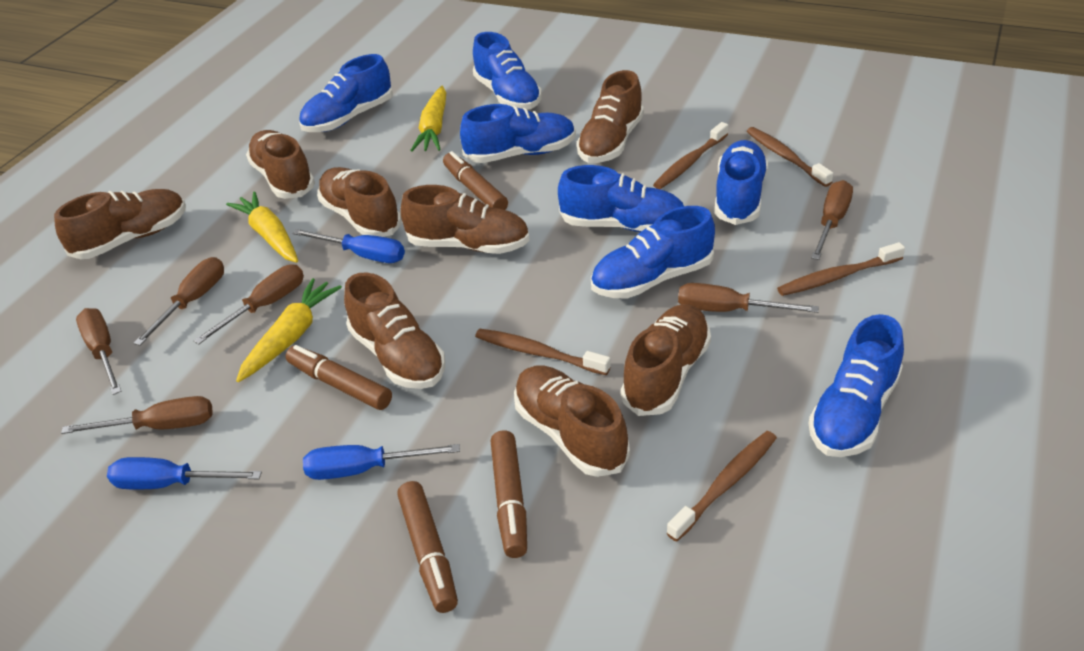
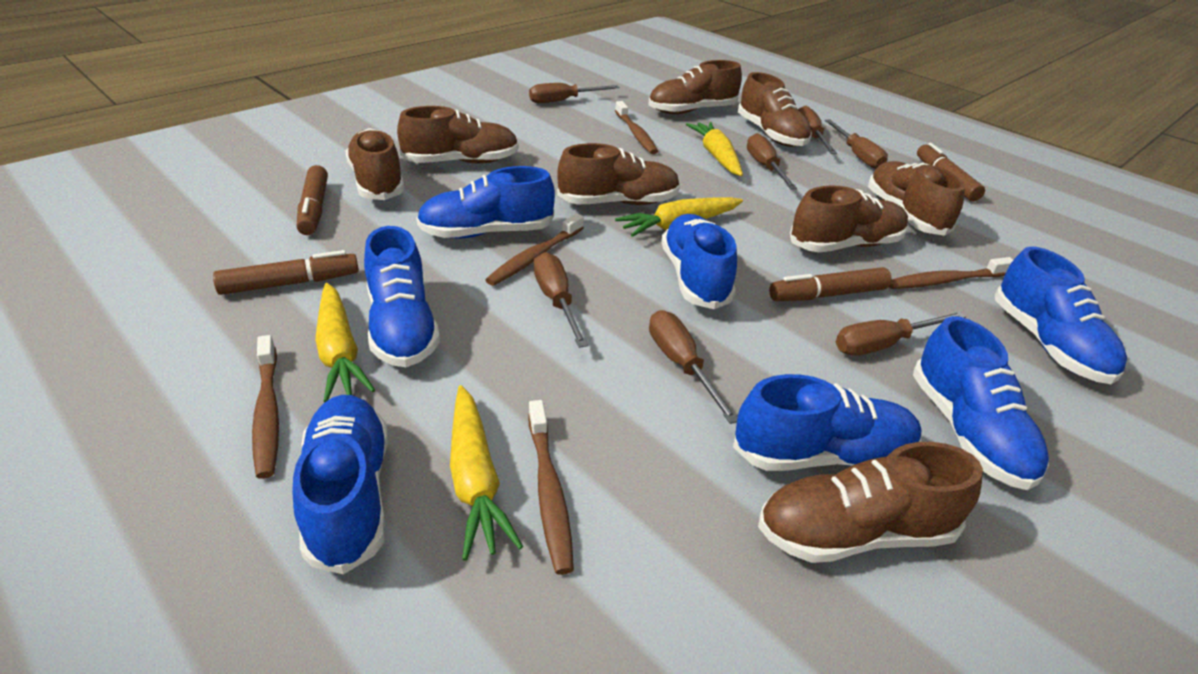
blue screwdriver: [107,457,262,489] [293,229,405,263] [303,444,460,480] = 3 -> none = 0
brown screwdriver: [61,396,213,434] [76,308,122,395] [134,257,224,346] [193,264,304,345] [678,283,819,313] [811,180,853,260] = 6 -> [529,83,620,103] [534,252,588,348] [649,310,737,424] [747,133,797,189] [797,106,837,154] [825,119,888,169] [836,312,966,355] = 7
yellow carrot: [226,191,298,263] [236,278,342,382] [410,86,446,152] = 3 -> [315,283,375,402] [450,385,523,561] [615,197,743,237] [686,122,743,176] = 4

